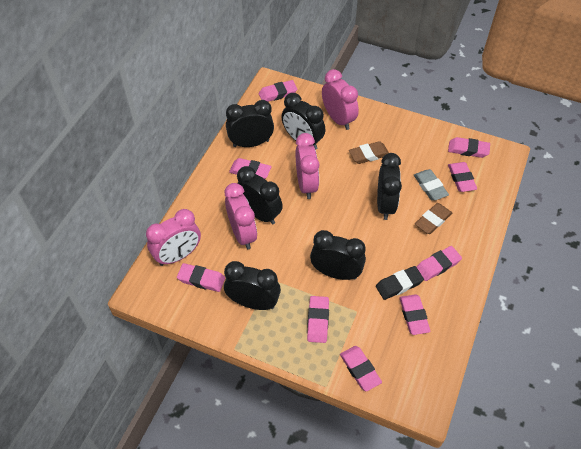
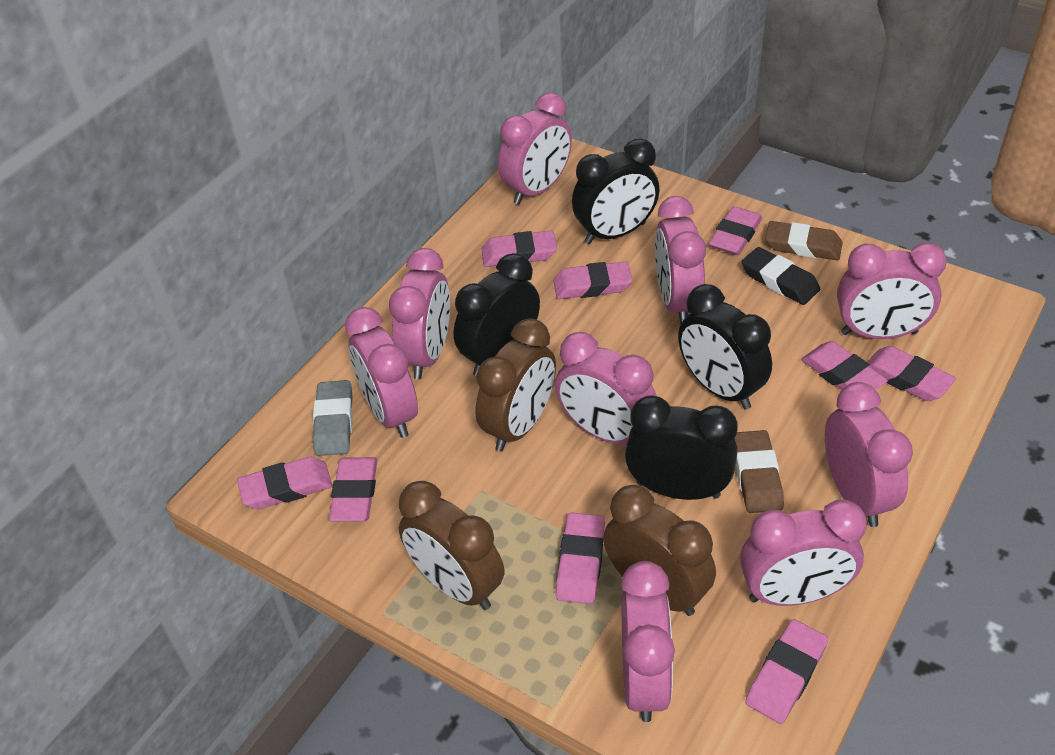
black clock: [224,261,281,310] [226,100,274,147] [237,166,283,225] [281,93,325,150] [310,230,366,280] [377,153,402,220] = 6 -> [454,253,540,376] [572,139,660,244] [625,395,738,500] [678,284,772,409] = 4
brown clock: none = 0 -> [399,481,504,610] [475,318,556,451] [603,485,716,616] = 3
pink clock: [146,209,201,266] [225,183,257,249] [295,133,319,199] [322,69,359,130] = 4 -> [345,307,418,438] [389,248,450,379] [498,93,572,204] [555,332,656,444] [621,561,675,722] [655,196,706,325] [740,500,867,606] [825,382,913,527] [837,243,947,339] = 9

